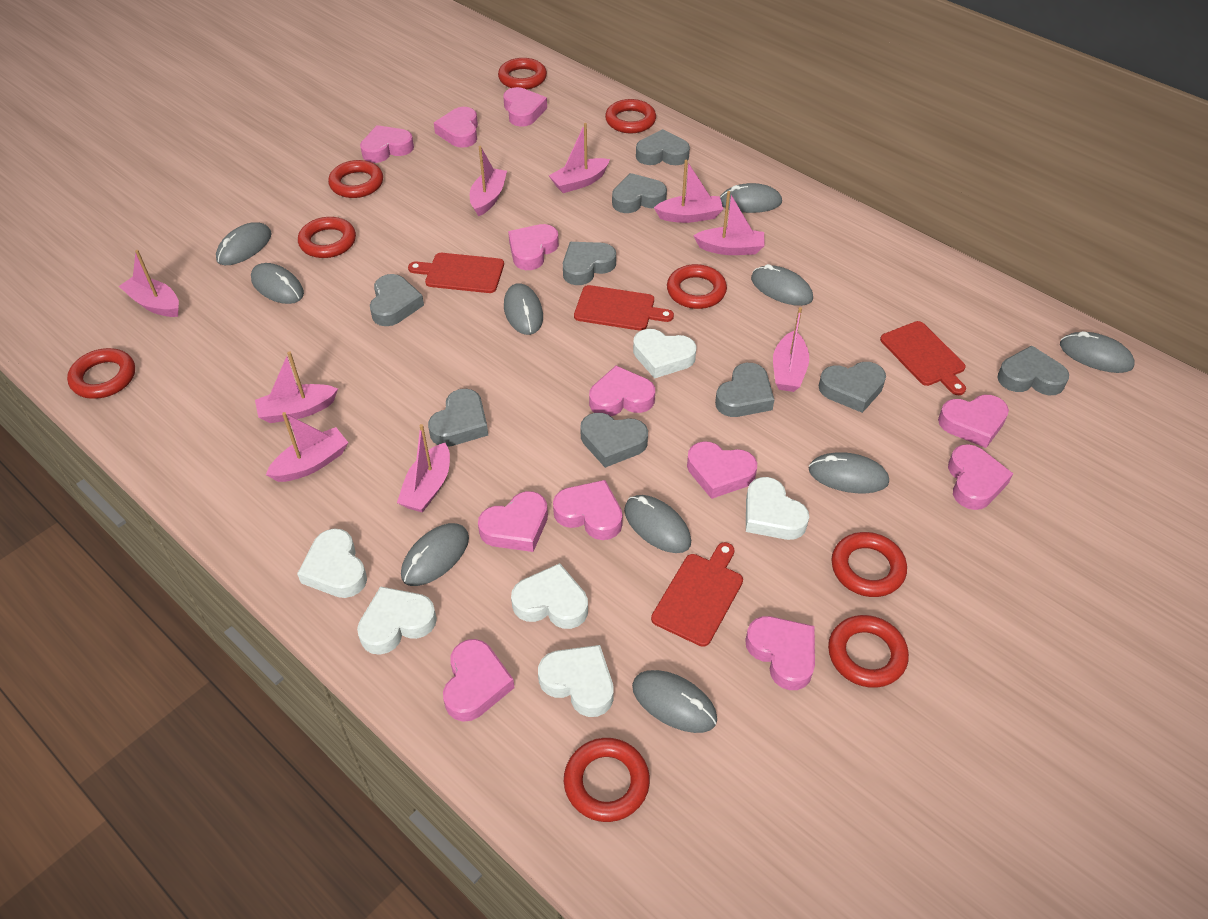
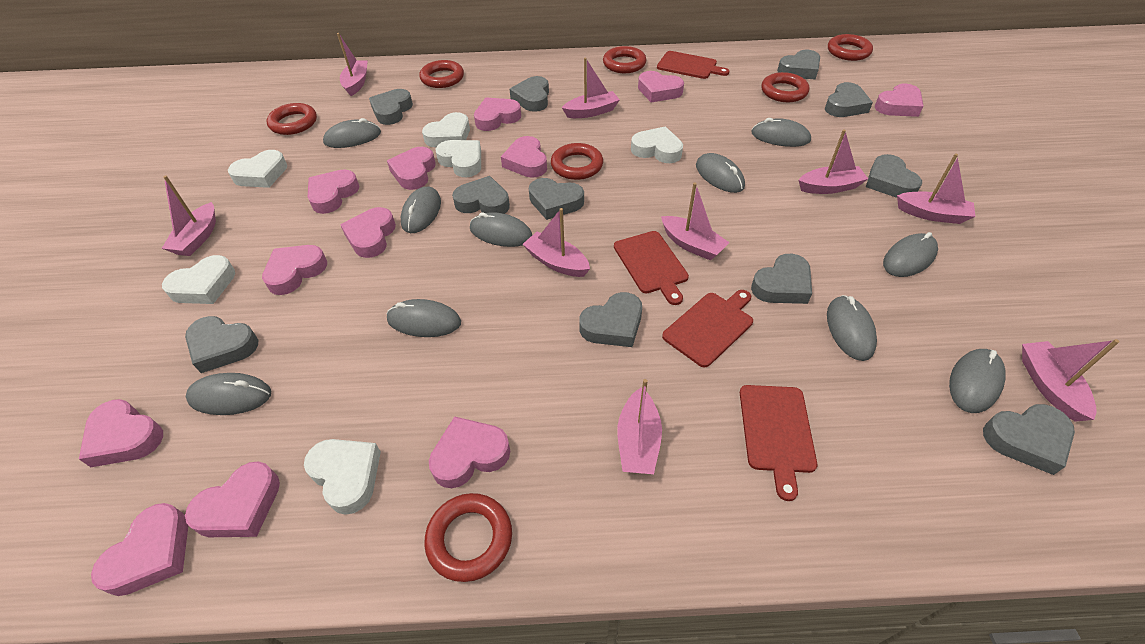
grey heart: [370,274,424,326] [428,389,488,447] [563,242,616,285] [580,413,648,468] [612,173,667,213] [636,129,690,165] [715,363,774,417] [819,362,886,413] [997,345,1069,395] = 9 -> [185,316,258,373] [369,89,413,125] [452,176,510,214] [510,76,549,112] [529,178,584,220] [579,292,642,347] [751,254,812,304] [777,50,820,79] [825,82,873,117] [866,154,922,198] [983,404,1075,475] = 11
red ring: [67,348,135,399] [298,217,356,258] [328,160,383,198] [498,58,547,89] [564,738,650,822] [605,99,656,133] [667,264,727,309] [828,615,909,688] [831,532,907,597] = 9 -> [267,103,317,135] [419,60,464,88] [424,493,512,582] [551,143,603,180] [603,46,646,73] [761,72,809,102] [828,34,873,61] = 7

